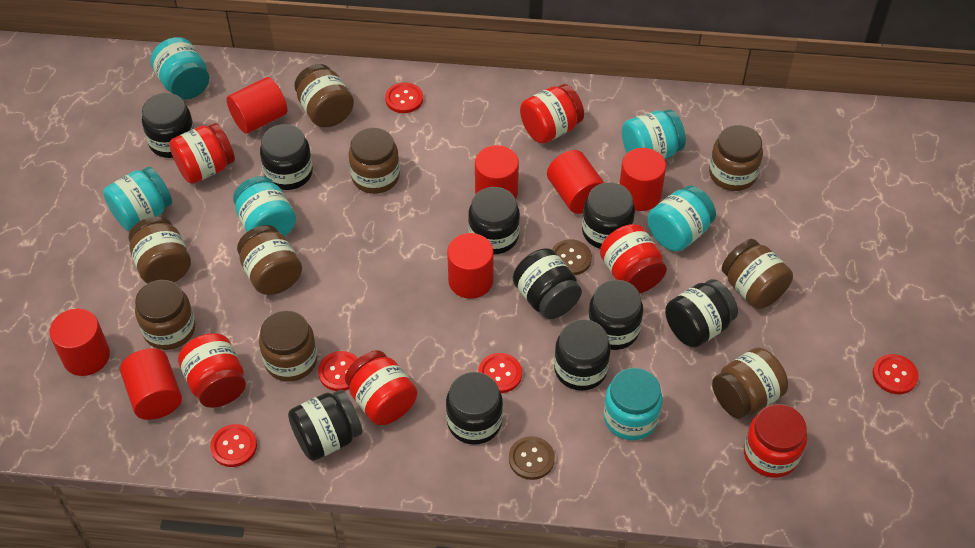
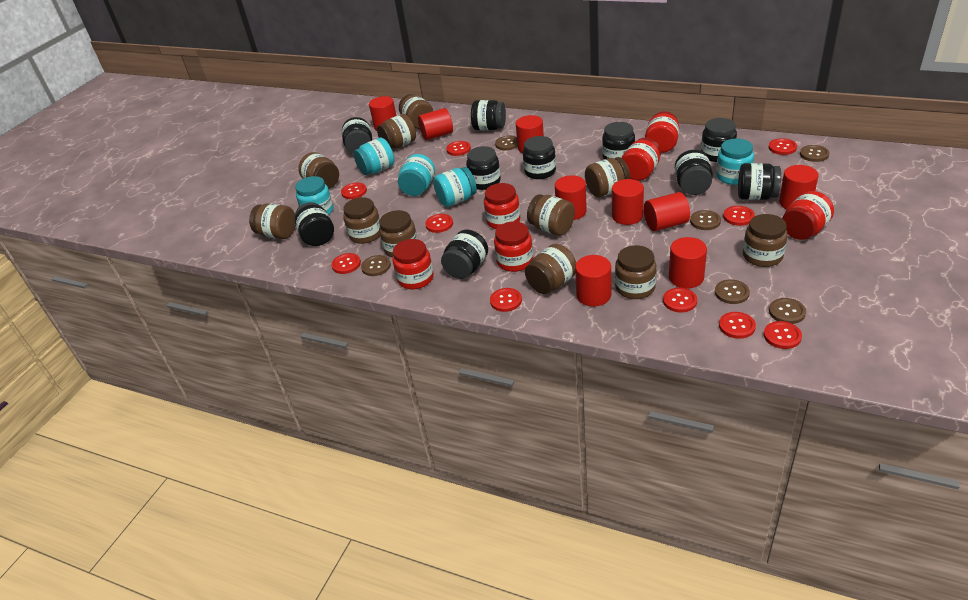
brown button: [509,436,555,480] [552,239,592,275] = 2 -> [361,255,391,276] [495,136,518,151] [690,210,721,230] [715,279,750,304] [769,298,806,324] [800,145,829,162] = 6
brown jar: [129,216,191,284] [135,280,196,350] [237,225,302,295] [259,311,318,382] [294,64,354,127] [349,128,400,194] [709,125,763,191] [712,348,788,419] [722,239,793,309] = 9 -> [249,203,295,239] [298,152,339,189] [343,197,380,244] [377,114,416,149] [379,210,418,258] [399,94,433,129] [525,244,576,294] [527,194,575,236] [585,157,630,198] [615,245,656,299] [743,214,787,267] = 11
red button: [210,424,257,467] [318,351,358,391] [385,82,423,113] [478,353,522,393] [873,354,919,394] = 5 -> [331,253,361,274] [341,182,367,199] [425,214,453,233] [446,141,471,156] [490,288,522,312] [663,288,697,312] [719,312,756,339] [723,206,755,226] [764,321,802,349] [769,138,797,155] = 10
red cylinder: [50,309,110,376] [120,348,182,420] [227,77,287,134] [447,233,494,299] [475,145,519,199] [547,150,604,214] [619,148,666,211] = 7 -> [369,96,396,131] [418,108,453,140] [516,115,544,154] [555,175,587,220] [575,255,611,307] [612,179,644,225] [644,192,690,231] [669,237,707,288] [779,165,819,209] = 9
turquoise jar: [103,167,172,231] [150,37,209,100] [233,176,296,236] [603,368,662,440] [622,110,686,159] [647,186,716,252] = 6 -> [295,176,333,215] [354,138,394,175] [398,154,435,196] [433,167,477,207] [716,139,754,185] = 5

